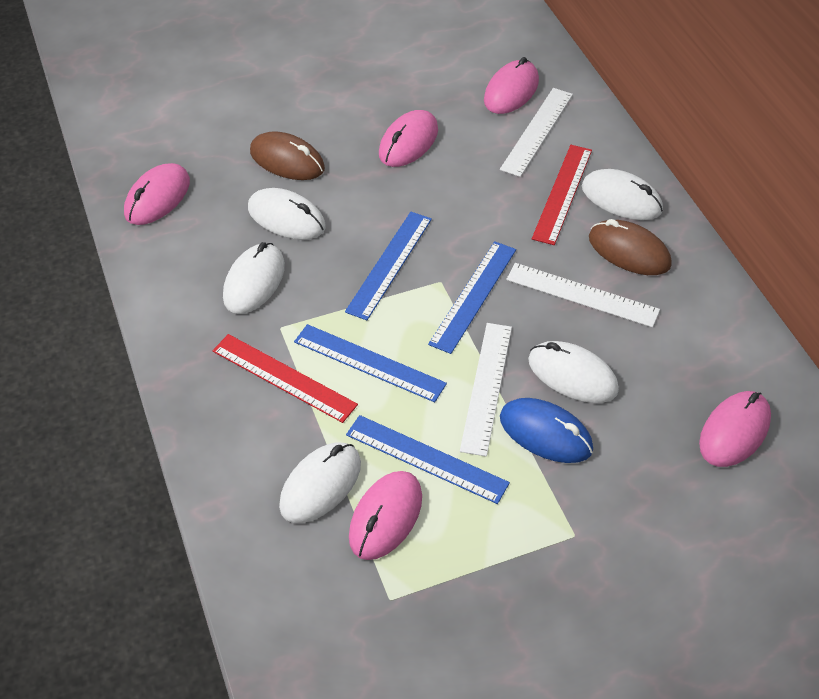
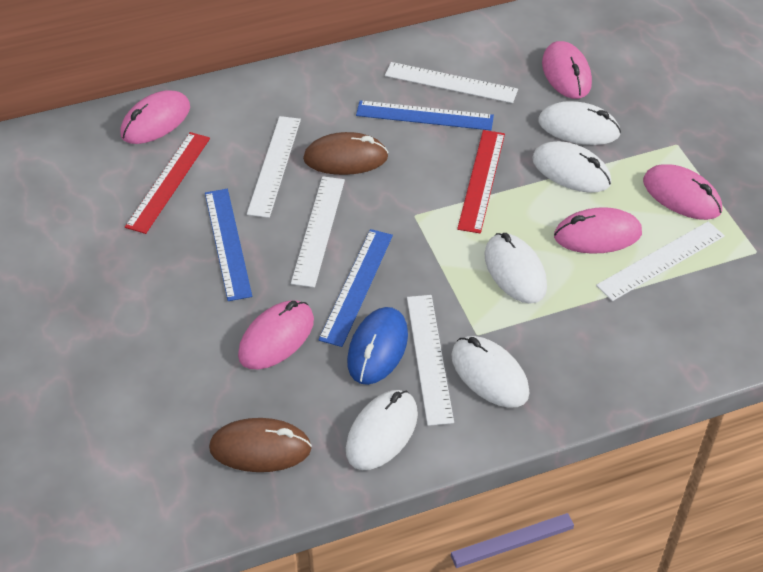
blue ruler: [294,324,447,402] [345,212,432,320] [346,415,510,504] [428,241,516,354] = 4 -> [205,189,252,301] [318,229,393,347] [356,101,494,130] = 3
white ruler: [460,323,512,456] [500,88,573,177] [506,263,660,327] = 3 -> [247,116,301,218] [291,176,345,288] [385,62,518,103] [407,295,454,426] [596,221,725,301] = 5

